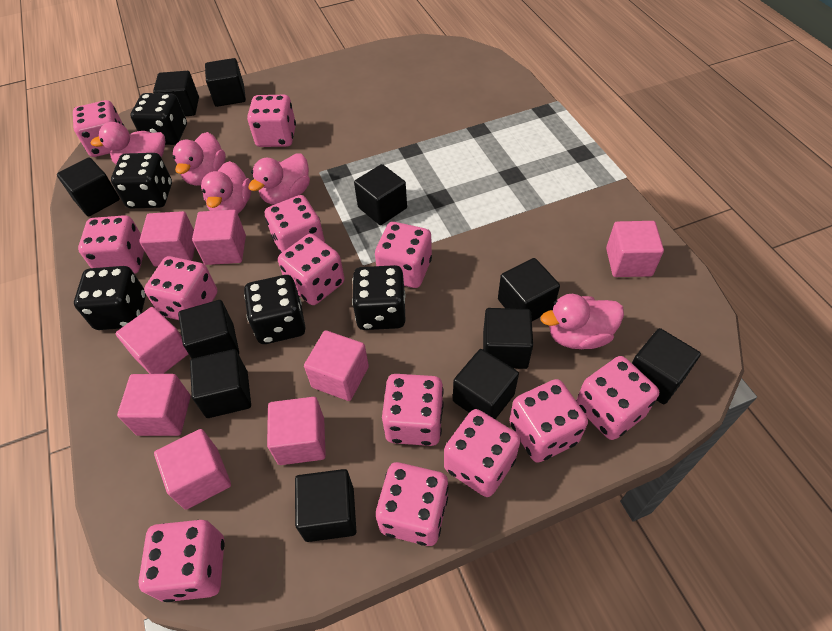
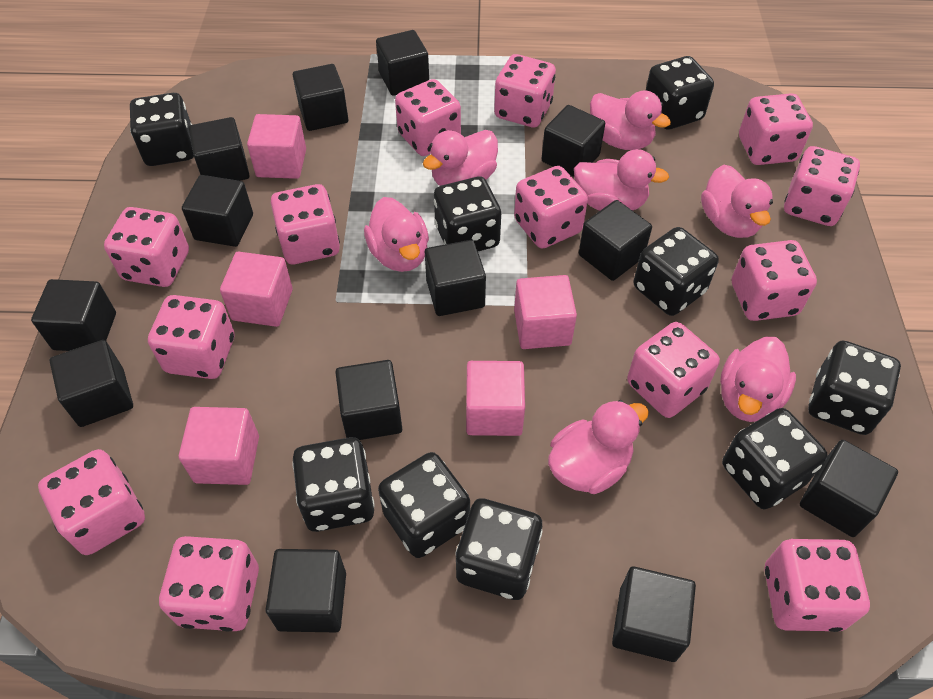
black cube: [57,157,120,217] [153,71,199,116] [178,300,239,359] [190,349,251,418] [205,58,246,107] [295,469,356,542] [354,164,407,225] [453,349,519,419] [483,308,533,369] [498,258,560,321] [632,328,701,404] = 11 -> [31,279,116,351] [49,340,133,427] [182,175,253,247] [189,117,250,181] [265,549,346,632] [293,64,348,131] [335,360,402,440] [376,30,429,96] [425,240,486,316] [542,105,605,177] [579,200,652,281] [612,567,696,662] [800,440,898,537] = 13
black dice: [74,266,146,330] [111,153,172,208] [130,93,187,145] [244,275,306,344] [352,265,406,330] = 5 -> [130,93,194,166] [292,437,375,532] [378,452,470,558] [434,177,501,251] [455,498,542,600] [633,227,719,316] [646,56,714,130] [722,408,828,509] [808,341,901,435] = 9
pink cube: [116,307,188,374] [117,374,191,436] [139,211,195,267] [154,429,231,510] [192,210,246,265] [267,397,326,465] [304,330,369,401] [606,221,664,277] = 8 -> [179,407,259,485] [220,252,293,327] [247,114,306,179] [466,361,525,436] [514,275,577,349] = 5
pink duck: [91,122,165,164] [173,132,226,186] [201,161,251,213] [248,154,310,205] [541,294,624,349] = 5 -> [364,197,429,272] [423,130,498,186] [548,400,649,494] [574,149,669,211] [590,90,671,150] [701,164,773,238] [720,337,796,422] = 7

